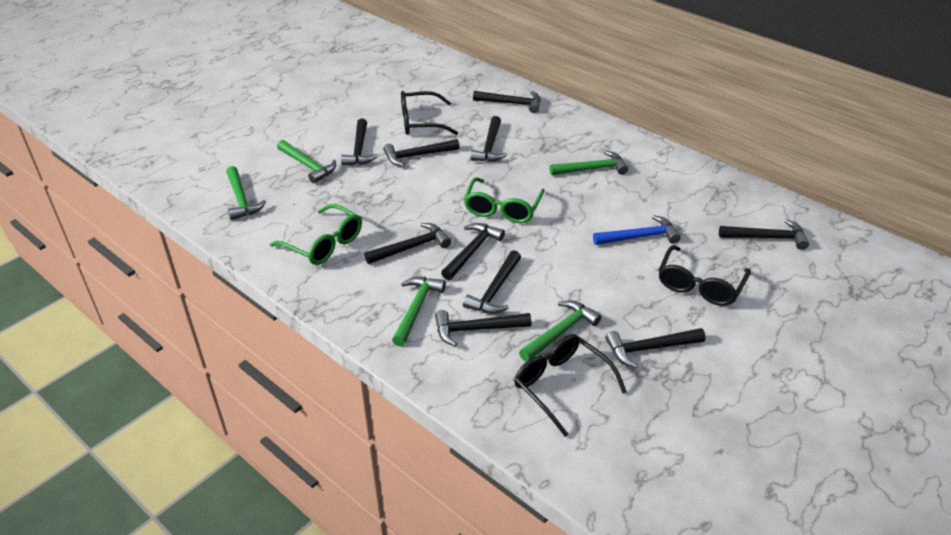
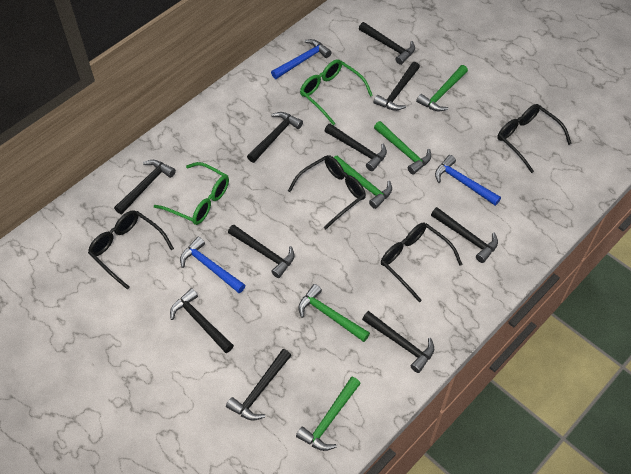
black glasses: [401,91,458,135] [514,334,627,437] [659,245,751,306] = 3 -> [88,210,174,290] [288,155,366,229] [381,222,463,302] [497,104,571,173] = 4
blue hammer: [593,215,681,245] = 1 -> [180,237,245,293] [271,39,331,79] [435,155,501,206] = 3

